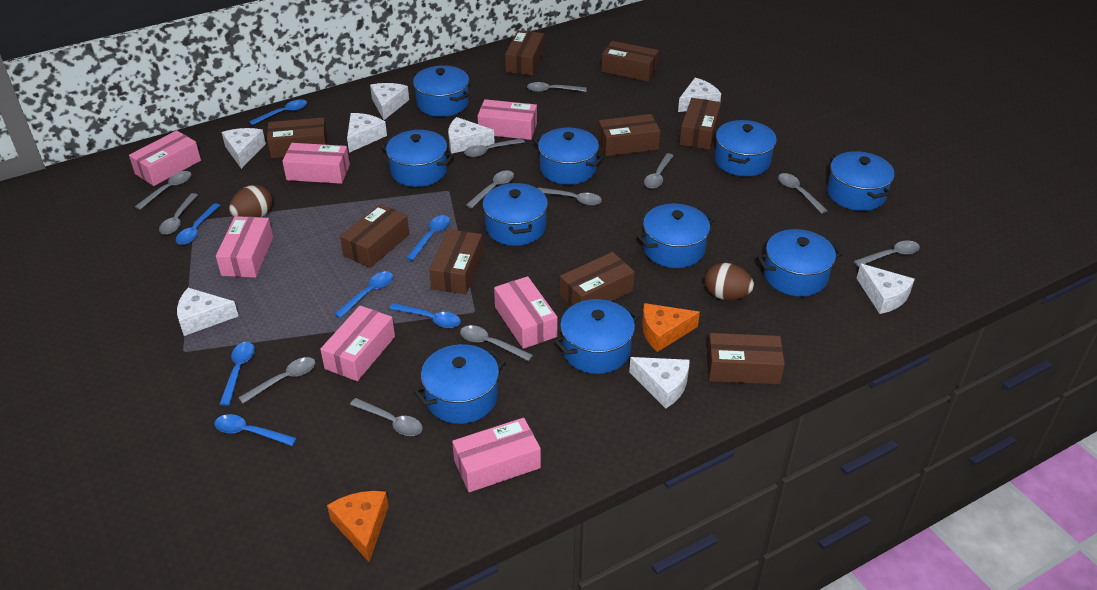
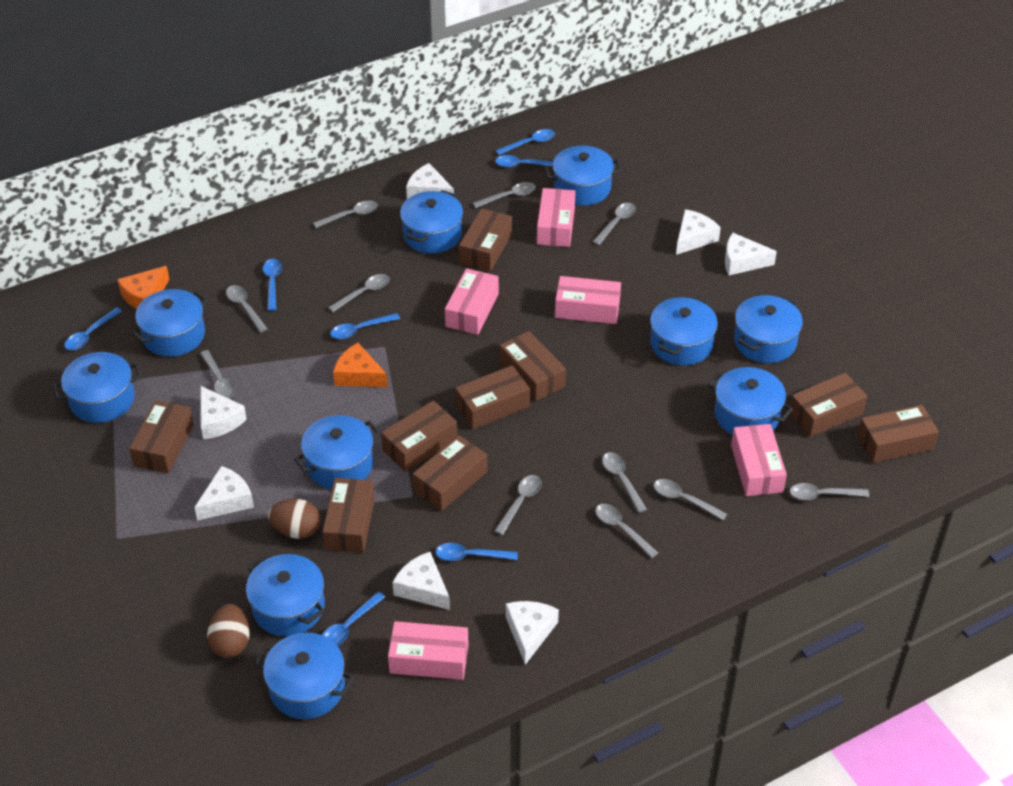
grey spoon: [135,171,191,210] [159,193,198,235] [239,357,316,403] [350,398,422,436] [460,325,533,361] [464,138,525,157] [466,170,514,209] [527,82,587,92] [538,187,602,206] [644,153,674,189] [778,173,828,214] [854,241,920,267] = 12 -> [200,350,236,398] [226,285,268,333] [313,200,378,228] [328,274,389,312] [473,182,536,208] [495,475,542,535] [593,203,636,245] [595,504,658,558] [602,452,647,513] [654,479,727,520] [790,483,869,500] = 11
pink box: [129,130,201,186] [216,216,273,278] [282,143,350,184] [320,305,395,381] [452,418,541,492] [478,99,537,140] [494,276,558,349] = 7 -> [388,621,469,680] [445,268,499,335] [537,188,576,247] [555,276,621,324] [731,424,787,496] = 5
white cheese: [177,288,238,336] [222,128,266,169] [347,113,387,153] [370,83,409,120] [448,117,495,154] [629,357,690,408] [678,78,721,112] [857,263,915,314] = 8 -> [195,466,254,521] [201,386,247,439] [393,552,450,610] [406,163,454,199] [505,601,559,665] [676,209,721,255] [725,233,777,275] = 7

